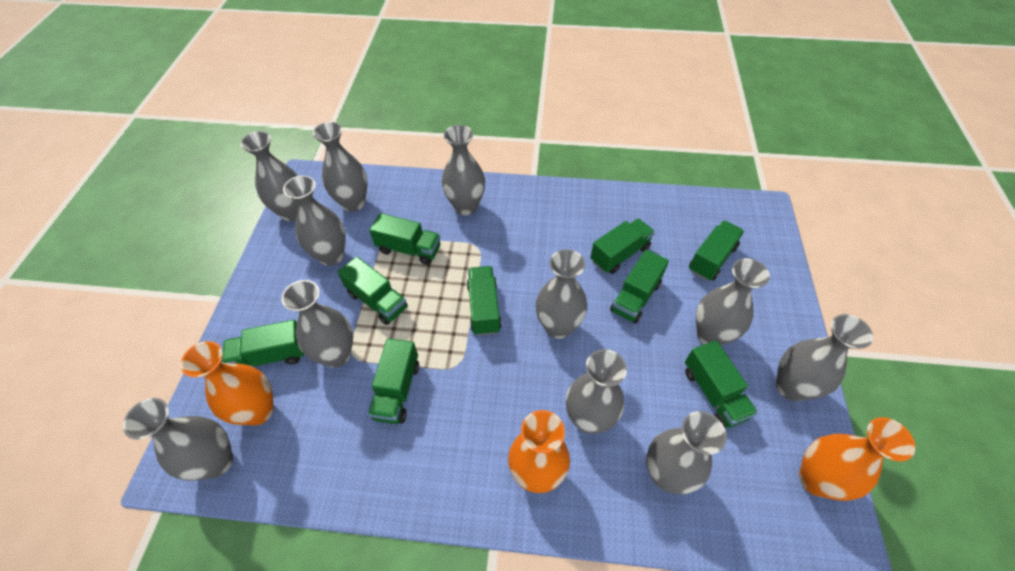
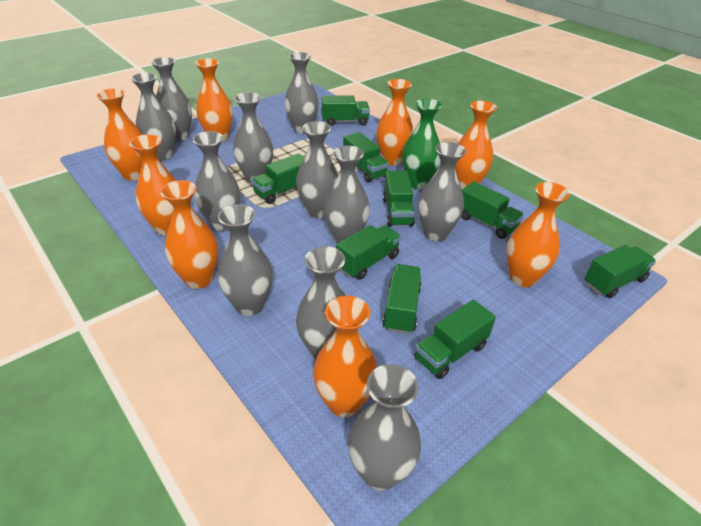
green vase: none = 0 -> [402,99,442,189] = 1
orange vase: [180,341,274,425] [508,410,570,493] [799,417,915,501] = 3 -> [96,88,143,180] [129,134,177,235] [160,180,218,289] [195,58,233,142] [313,296,377,417] [376,79,413,166] [455,101,497,189] [507,182,570,287] = 8

